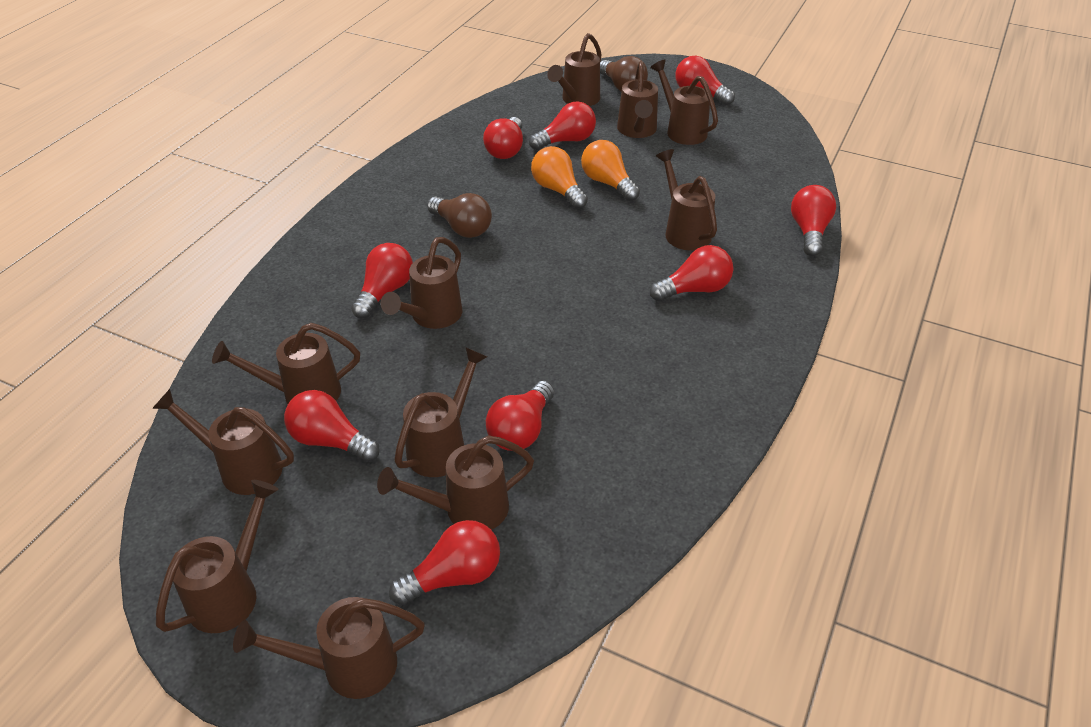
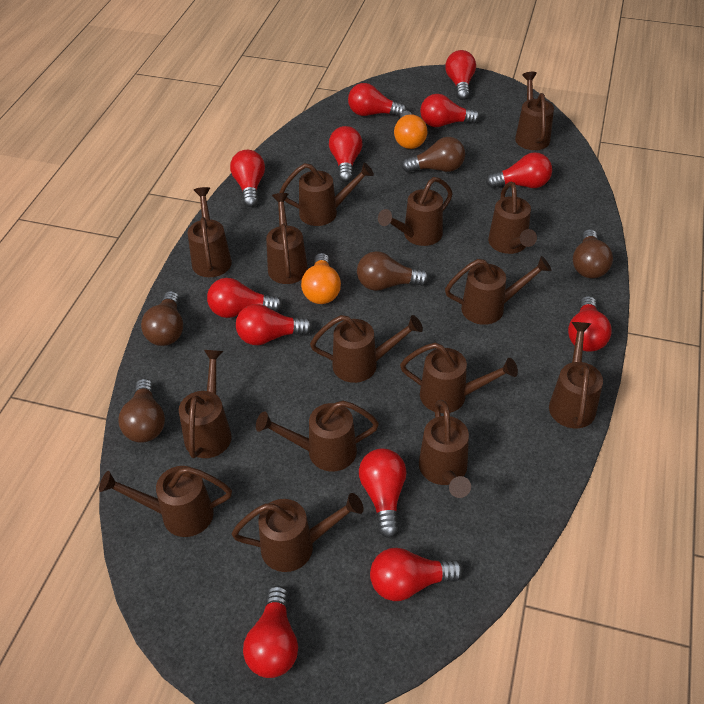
brown light bulb: [427,193,492,238] [600,56,648,92] = 2 -> [118,379,165,443] [141,291,183,346] [357,251,429,291] [401,137,465,173] [573,229,613,278] = 5
brown watering can: [152,389,294,495] [156,480,279,633] [212,323,360,404] [233,597,425,699] [377,436,534,530] [381,237,462,329] [394,347,487,477] [547,33,602,106] [617,61,658,138] [650,59,718,145] [656,149,717,251] = 11 -> [99,466,232,537] [179,350,232,458] [188,187,232,277] [232,493,364,572] [256,401,379,471] [266,193,308,284] [279,163,374,226] [310,315,423,383] [378,177,453,246] [400,343,518,413] [419,400,471,498] [445,256,552,325] [488,182,537,254] [515,72,554,150] [549,322,603,428] = 15
red light bulb: [284,390,380,462] [351,243,413,318] [389,520,500,605] [483,117,523,159] [486,381,554,451] [529,101,596,150] [650,245,733,302] [676,56,735,105] [791,185,836,256] = 9 -> [207,278,283,318] [230,150,265,207] [236,304,313,345] [243,586,298,678] [329,126,363,182] [348,83,407,116] [359,448,406,538] [370,548,463,601] [420,94,480,127] [445,50,476,100] [486,152,552,188] [568,296,612,352] = 12

